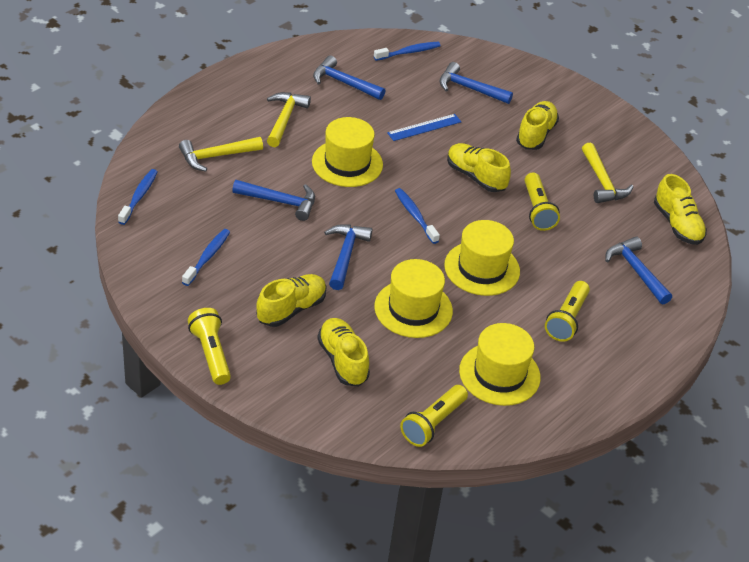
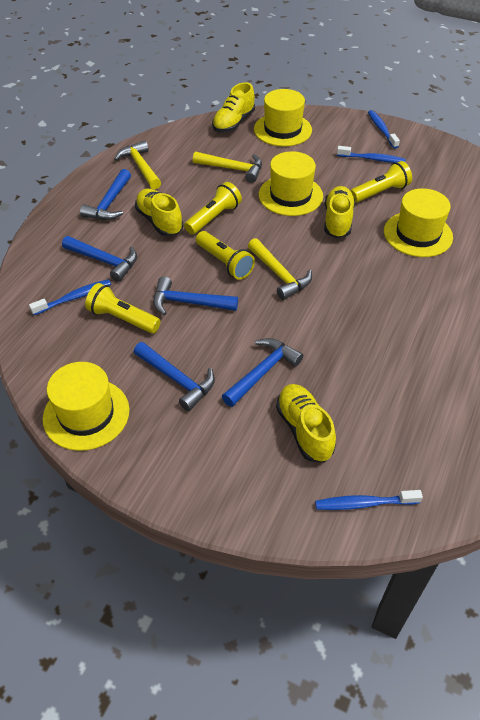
blue ruler: [387,114,461,141] = 1 -> none = 0
yellow shoe: [256,274,327,327] [317,318,370,387] [447,143,511,192] [516,101,559,150] [654,174,707,245] = 5 -> [135,189,183,236] [212,82,255,133] [276,384,336,462] [324,186,355,238] = 4

